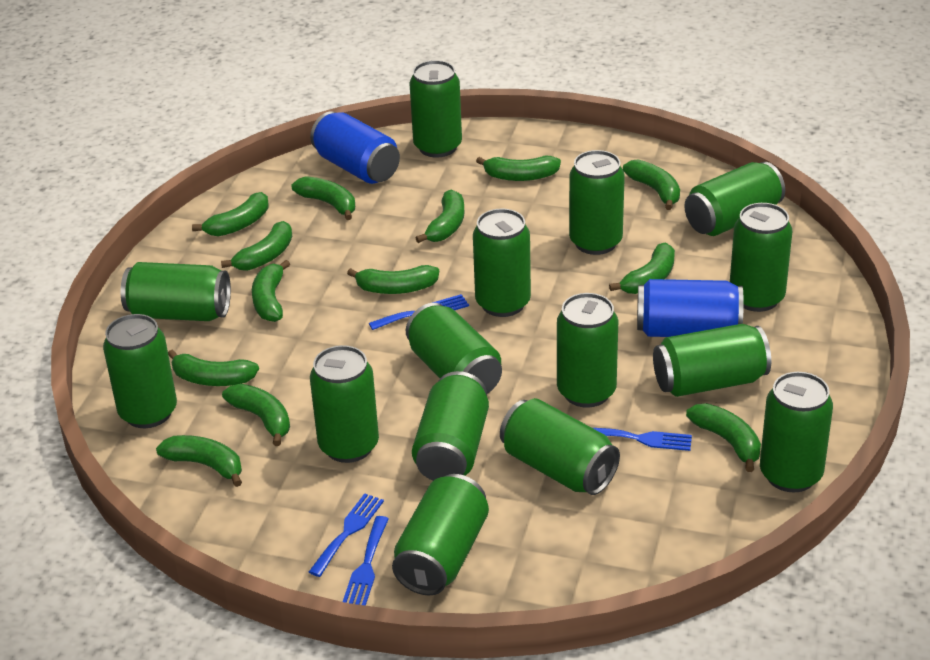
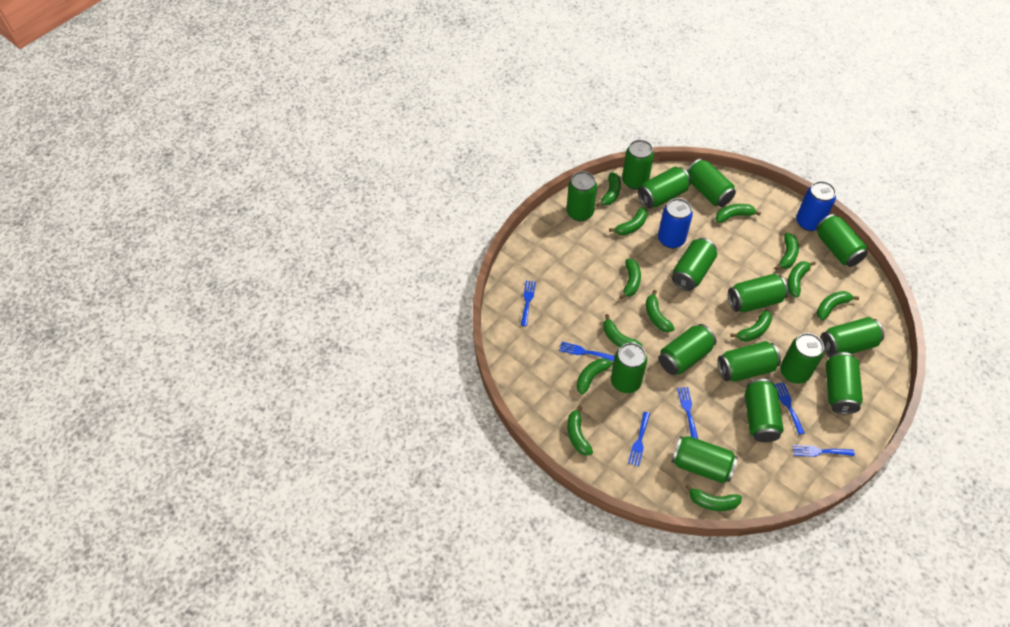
blue fork: [309,493,384,577] [343,516,389,606] [369,294,469,330] [593,428,692,451] = 4 -> [521,280,536,326] [559,342,615,361] [628,412,650,466] [677,387,698,439] [774,382,805,435] [793,445,855,457] = 6

